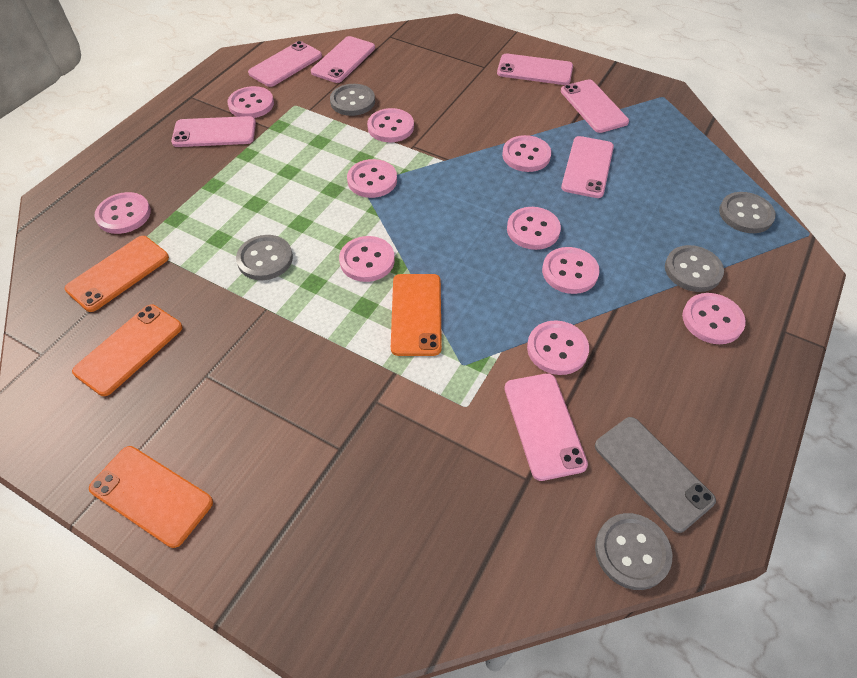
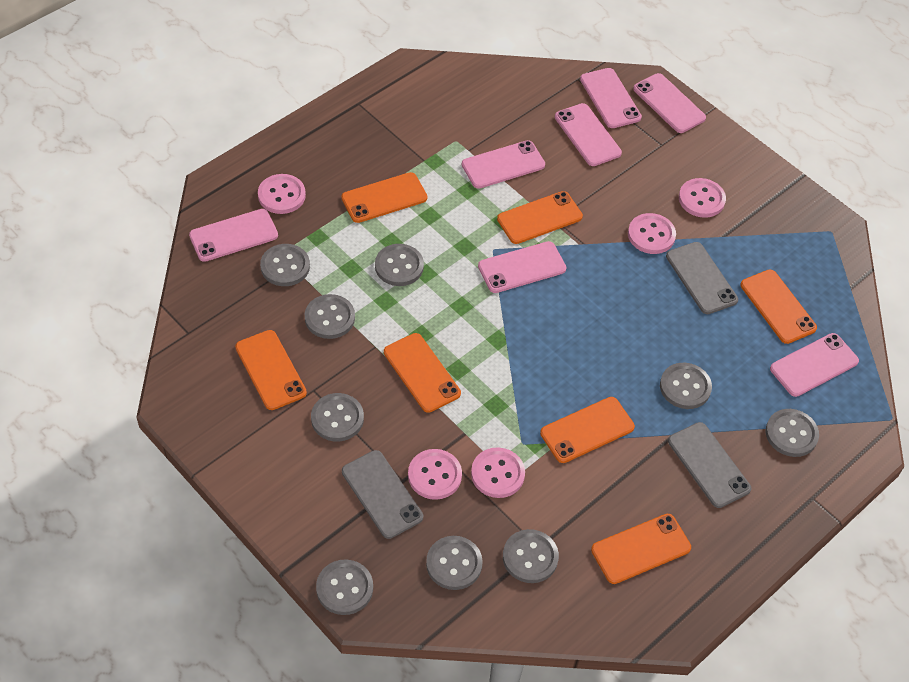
grey button: [236,235,293,280] [330,84,375,116] [595,513,672,590] [665,245,724,292] [719,192,776,233] = 5 -> [260,244,310,286] [305,294,355,339] [311,393,364,441] [316,559,373,615] [375,244,424,286] [426,536,483,590] [503,529,559,583] [660,363,712,409] [766,409,819,457] = 9
grey phone: [595,417,716,533] = 1 -> [342,450,423,539] [666,242,738,314] [668,422,751,508] = 3
orange phone: [65,236,169,312] [72,305,182,396] [89,446,213,548] [391,274,442,356] = 4 -> [235,330,307,410] [341,172,427,223] [384,333,461,413] [497,191,583,244] [540,397,635,463] [591,514,691,584] [740,269,817,344] = 7
pink button: [94,192,151,234] [227,86,274,118] [339,236,395,282] [347,159,397,198] [367,108,414,142] [502,135,551,172] [507,207,561,250] [527,321,589,375] [542,247,600,294] [682,293,746,344] = 10 -> [258,174,306,214] [408,449,462,500] [471,447,525,498] [628,213,676,254] [679,178,726,218] = 5

